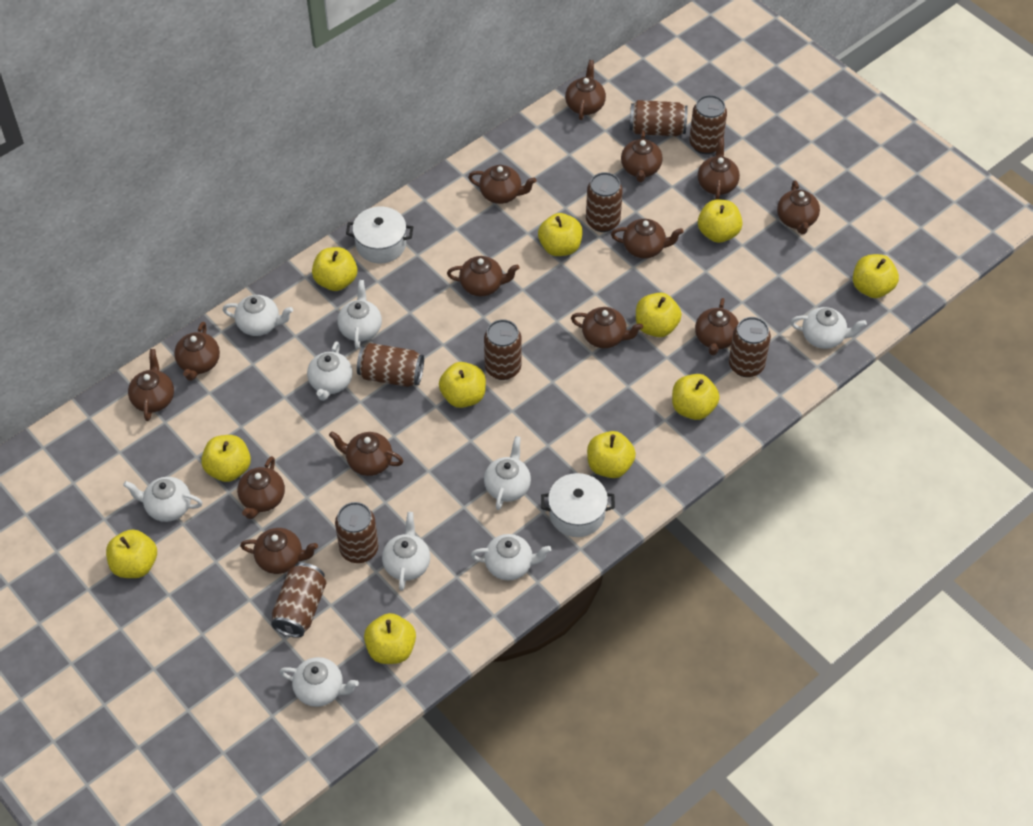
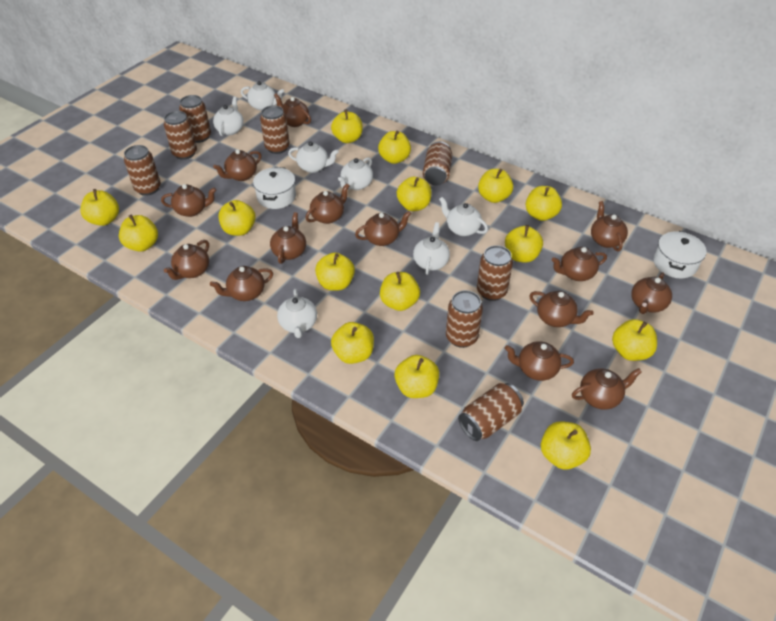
white teapot: [123,477,203,522] [223,295,293,336] [279,657,359,707] [307,341,353,401] [337,280,382,349] [382,512,430,591] [471,534,551,580] [484,436,531,510] [790,307,867,349] = 9 -> [213,97,244,136] [241,81,284,111] [277,289,317,338] [288,141,339,173] [338,157,373,190] [413,222,450,275] [439,197,488,236] = 7
yellow apple: [106,529,157,578] [201,435,251,482] [312,247,357,291] [364,613,416,664] [439,362,486,408] [538,213,582,256] [587,431,636,478] [636,293,682,337] [672,374,720,420] [698,199,742,243] [853,254,899,298] = 11 -> [80,189,119,226] [119,215,158,252] [218,200,255,236] [315,253,355,291] [331,109,363,143] [331,322,374,364] [378,131,411,164] [380,272,420,311] [395,355,439,398] [397,177,432,211] [478,169,513,203] [505,225,543,262] [526,186,562,221] [541,421,591,470] [612,319,657,361] = 15

